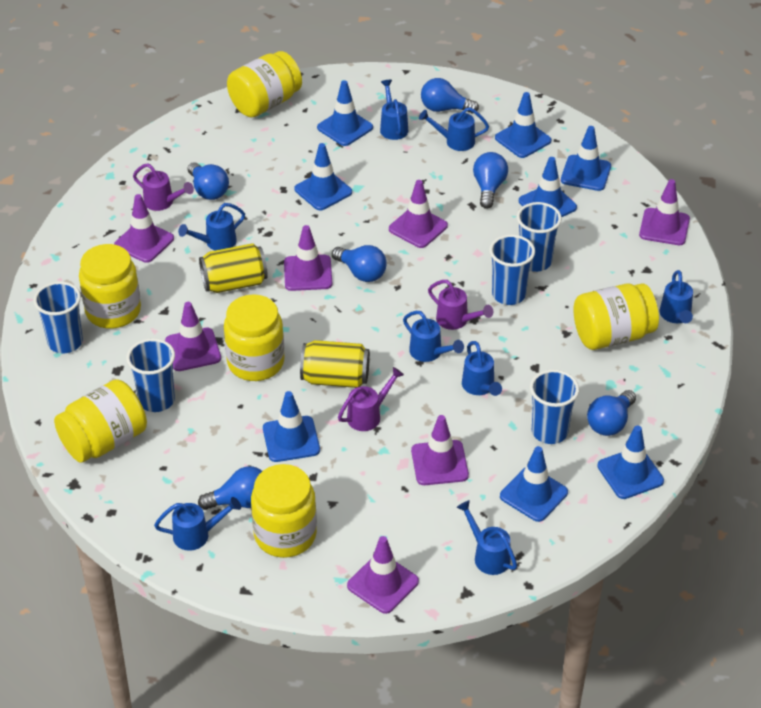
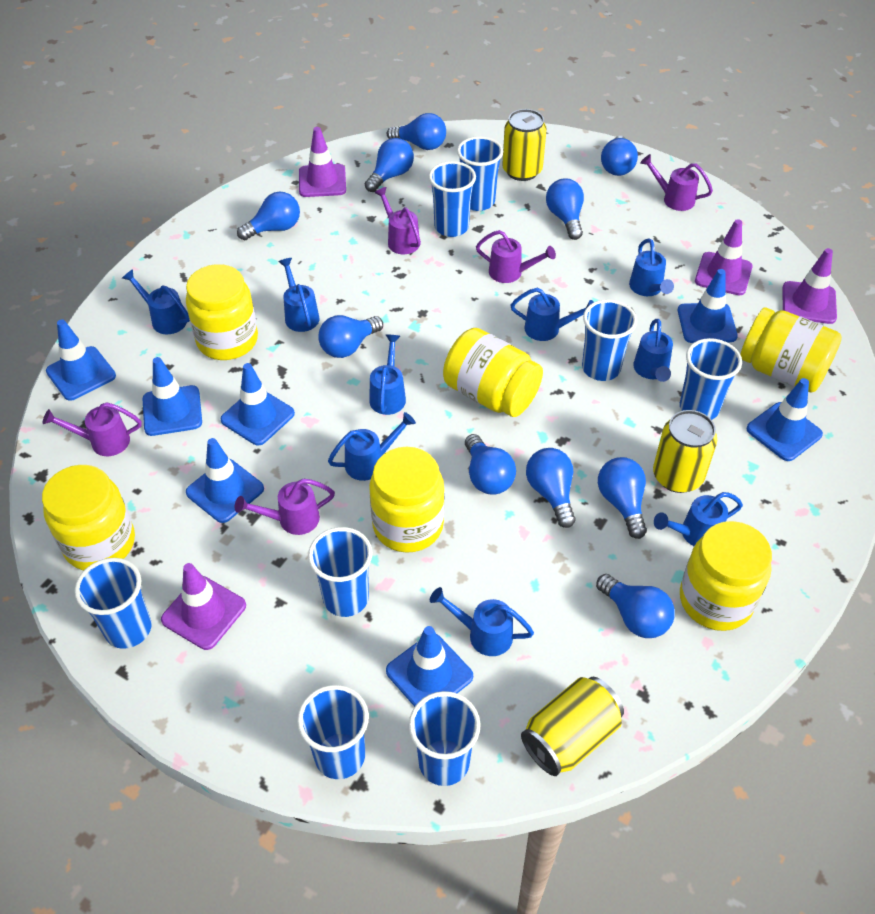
blue cup: [33,282,83,353] [126,338,175,412] [489,235,535,305] [517,202,562,272] [530,369,579,444] = 5 -> [75,558,152,649] [297,685,369,779] [308,527,372,617] [409,691,481,786] [429,161,476,237] [457,136,503,211] [582,300,637,381] [680,338,742,420] = 8
blue light bulb: [188,162,229,200] [198,466,262,510] [332,245,387,282] [421,78,479,114] [473,152,508,209] [587,390,636,436] = 6 -> [237,192,300,240] [318,315,383,358] [365,138,414,192] [387,113,446,150] [465,434,516,494] [526,448,575,528] [546,179,584,240] [596,574,675,638] [598,457,647,539] [601,136,638,176] = 10
blue traffic cone: [263,391,320,462] [294,143,352,210] [317,80,373,146] [495,92,552,158] [500,446,568,522] [519,157,577,217] [561,126,611,191] [597,425,664,499] = 8 -> [46,319,116,401] [142,357,202,436] [186,438,264,523] [221,363,295,445] [386,626,473,707] [678,269,738,343] [747,378,823,461] = 7
blue watering can: [154,497,241,551] [178,203,245,250] [380,80,408,140] [403,311,464,362] [419,107,489,151] [457,500,517,575] [462,341,502,396] [660,270,693,323] = 8 -> [122,269,190,334] [278,258,319,332] [328,412,416,481] [369,334,406,415] [430,587,534,656] [510,288,594,341] [629,239,674,296] [633,319,673,382] [654,492,743,546] = 9
purple traffic cone: [114,194,174,263] [165,302,221,371] [284,225,332,291] [347,536,419,614] [389,180,448,248] [411,415,469,485] [639,179,690,245] = 7 -> [161,563,246,650] [299,127,346,197] [695,219,753,295] [783,248,837,324] = 4
purple watering can: [133,163,194,211] [338,367,404,431] [428,280,493,330] = 3 -> [42,402,142,456] [235,479,335,535] [374,187,421,254] [476,230,556,283] [640,154,713,211] = 5
yellow can: [199,243,268,293] [300,340,370,388] = 2 -> [502,109,547,181] [521,677,624,776] [653,410,717,493] = 3

